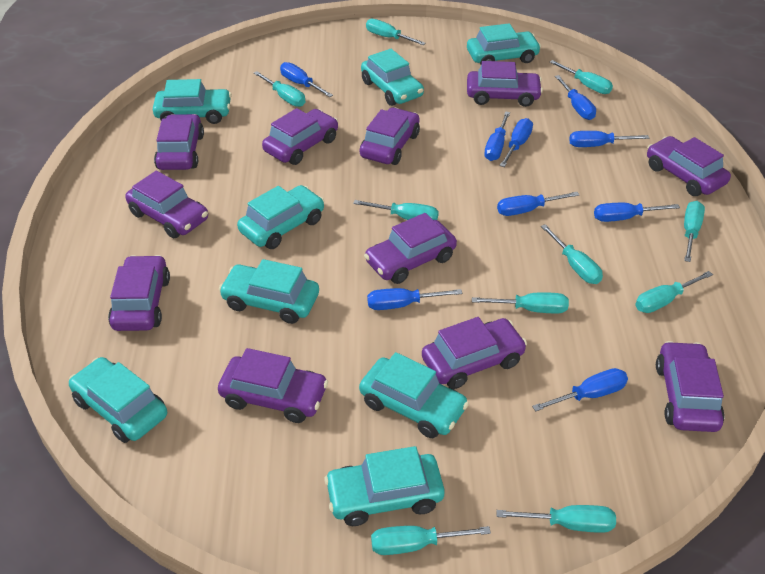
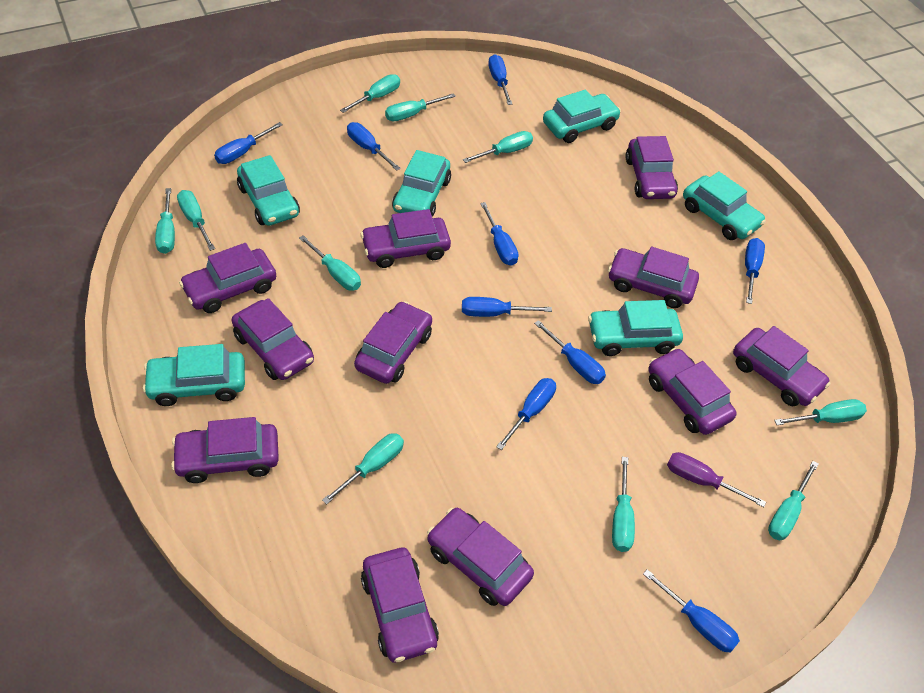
purple screwdriver: none = 0 -> [667,452,766,507] = 1
turquoise car: [69,357,167,443] [153,79,232,124] [219,259,319,324] [237,185,324,249] [324,446,445,526] [359,352,469,438] [361,49,424,106] [467,23,541,65] = 8 -> [143,344,245,406] [237,155,300,226] [392,150,451,217] [543,90,621,143] [588,300,683,356] [683,171,766,240] = 6

